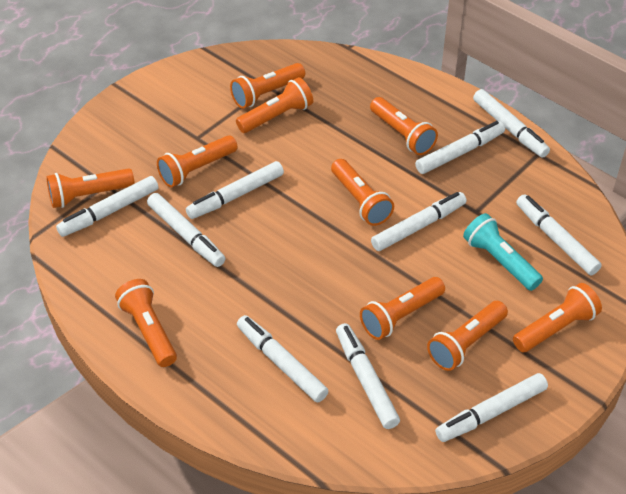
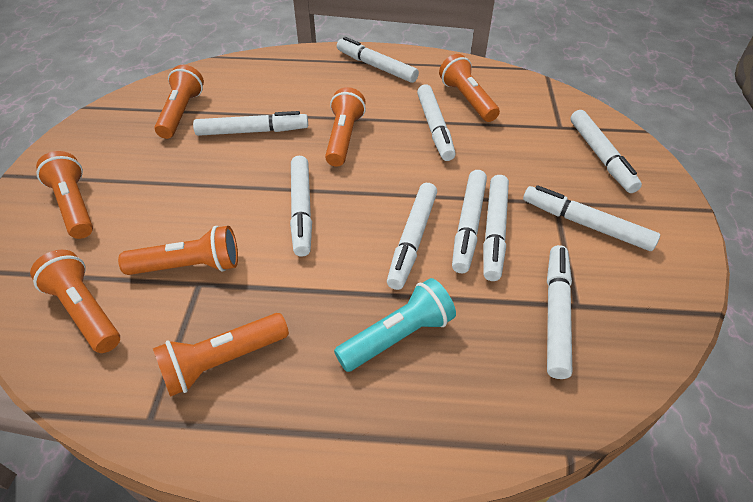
orange flashlight: [46,168,134,208] [115,279,177,367] [157,135,237,187] [230,63,305,109] [236,77,313,133] [331,159,394,226] [360,277,445,340] [370,97,438,155] [427,301,508,371] [513,283,602,352] = 10 -> [30,250,120,353] [36,151,93,239] [118,226,238,275] [153,313,289,397] [154,65,204,139] [325,87,366,167] [439,54,500,122] = 7

